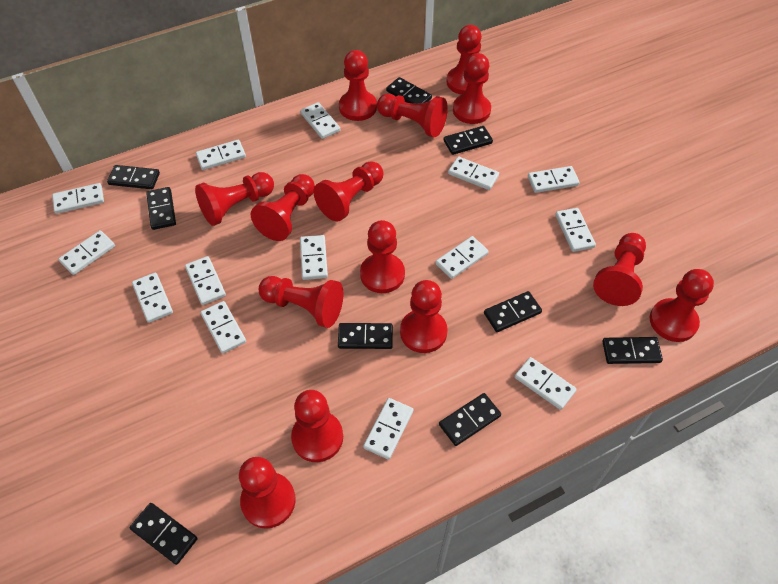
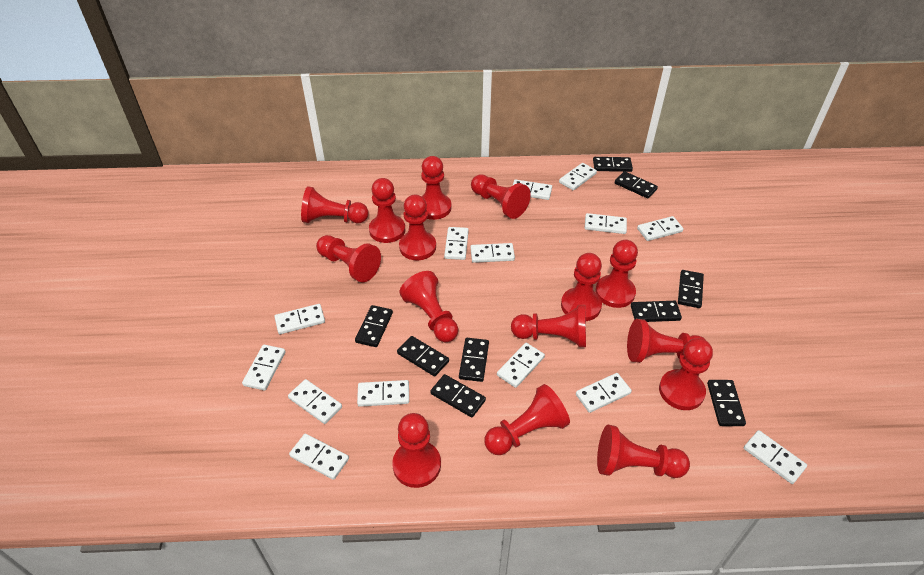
red pawn: [195,172,274,226] [239,457,296,529] [251,174,315,241] [259,276,343,328] [291,390,343,462] [314,161,383,221] [339,50,377,121] [360,220,405,293] [377,94,448,137] [400,280,448,353] [446,25,483,95] [453,53,491,124] [593,233,646,306] [650,269,714,342] = 14 -> [301,186,368,223] [316,235,381,282] [369,178,405,243] [392,413,441,488] [399,195,436,260] [400,271,458,342] [421,156,452,220] [471,174,531,219] [485,384,570,455] [511,305,586,347] [561,253,602,321] [595,240,638,308] [597,425,690,478] [627,319,705,363] [659,338,713,410] = 15

